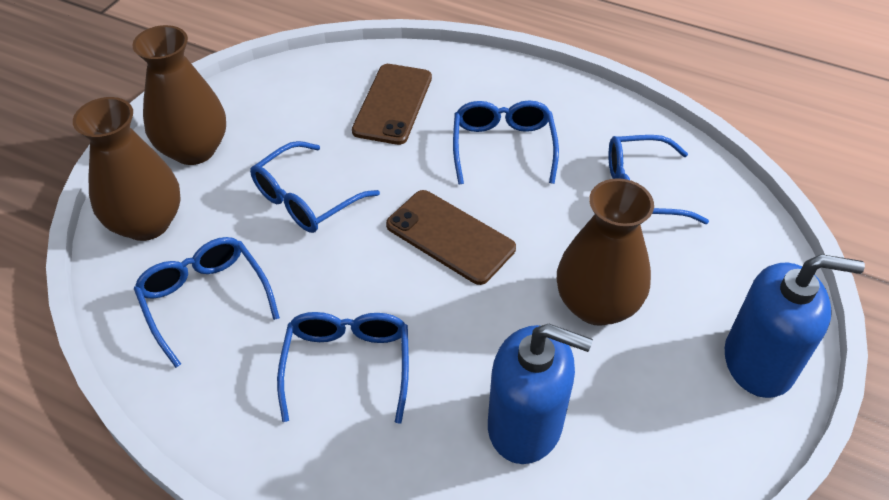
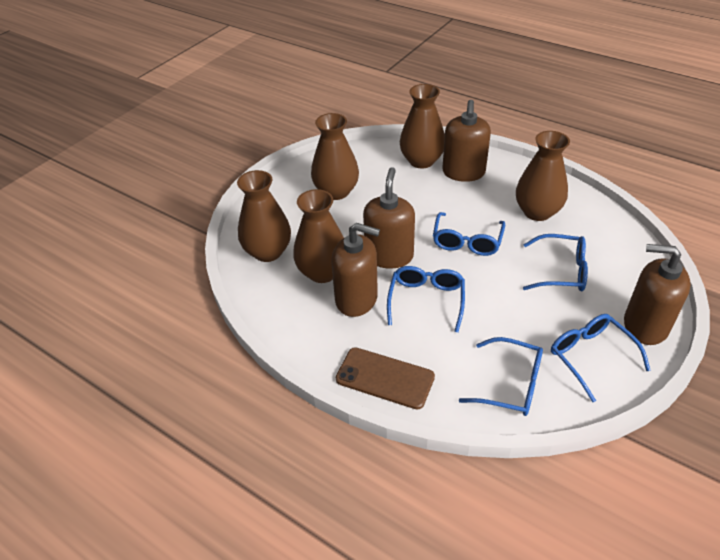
blue soap dispenser: [488,324,593,464] [725,254,865,398] = 2 -> none = 0
brown phone: [352,64,432,145] [386,190,516,285] = 2 -> [336,347,435,410] = 1
brown soap dispenser: none = 0 -> [331,223,380,317] [363,167,415,269] [442,100,491,182] [624,244,691,345] = 4
brown vase: [73,97,181,241] [132,25,226,165] [557,178,654,326] = 3 -> [237,170,291,262] [293,189,344,283] [311,113,359,200] [400,84,445,169] [516,131,570,221] = 5

